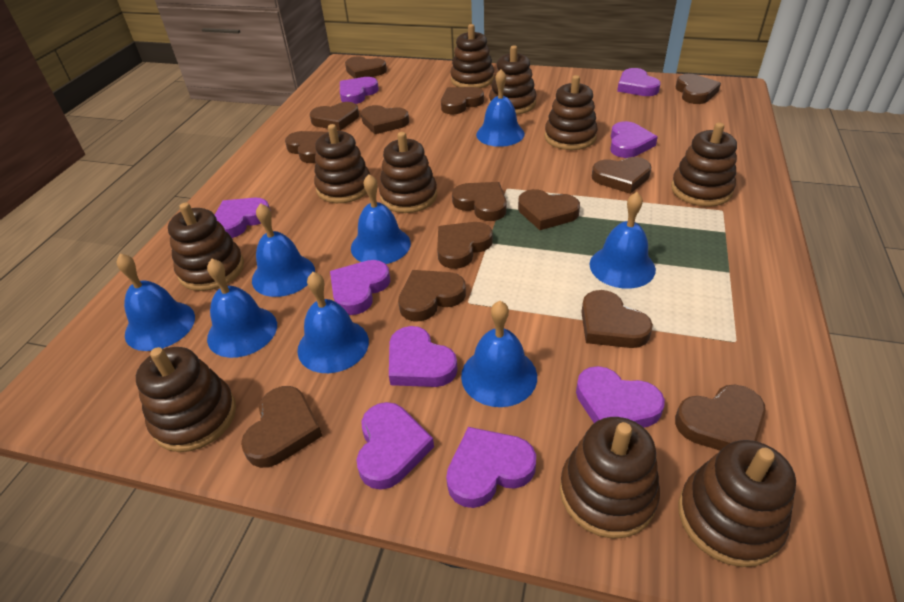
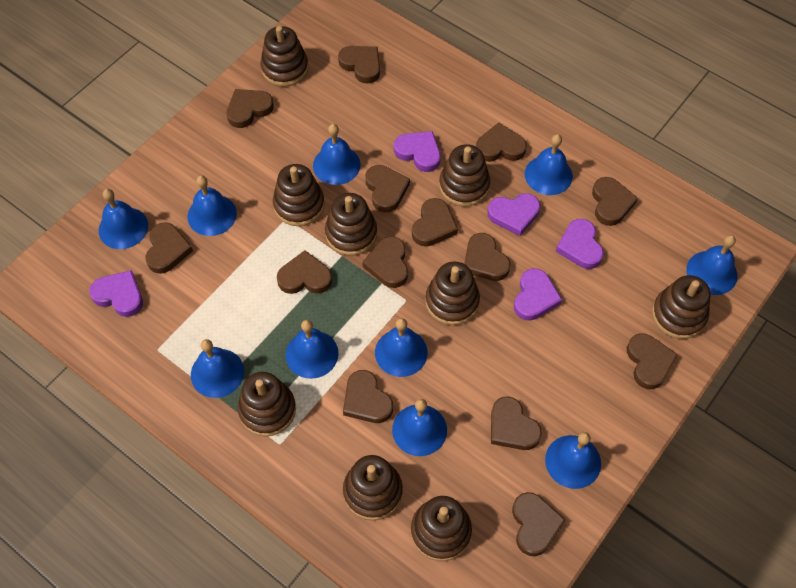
blue bell: [117,254,195,351] [207,258,277,358] [252,203,315,297] [297,272,369,373] [351,174,411,264] [461,301,537,407] [476,69,525,147] [589,192,656,289] = 8 -> [98,189,148,249] [188,175,237,236] [191,339,244,398] [286,320,339,379] [313,124,361,185] [375,318,428,377] [392,399,447,456] [525,134,573,195] [545,432,601,489] [686,235,738,295] = 10
brown stacking toy: [136,347,236,452] [168,203,244,291] [314,124,370,203] [379,132,437,213] [450,24,494,88] [489,45,536,115] [545,75,598,150] [560,417,660,539] [671,123,737,207] [678,440,796,567] = 10 -> [238,372,296,437] [260,26,309,87] [273,164,325,226] [325,193,377,256] [343,455,403,521] [411,496,472,561] [425,261,480,325] [439,144,490,206] [652,275,710,339] = 9
purple heart: [215,198,271,238] [330,260,390,315] [340,77,379,104] [356,402,434,490] [389,326,458,387] [446,427,536,508] [576,366,665,428] [610,121,658,158] [617,68,661,96] = 9 -> [89,270,143,317] [394,131,441,172] [488,193,540,236] [514,268,562,321] [556,219,604,269] = 5

